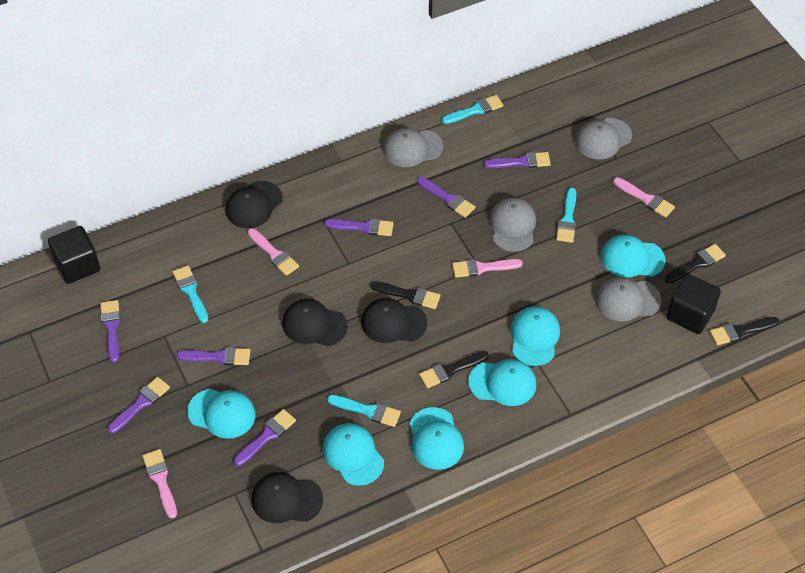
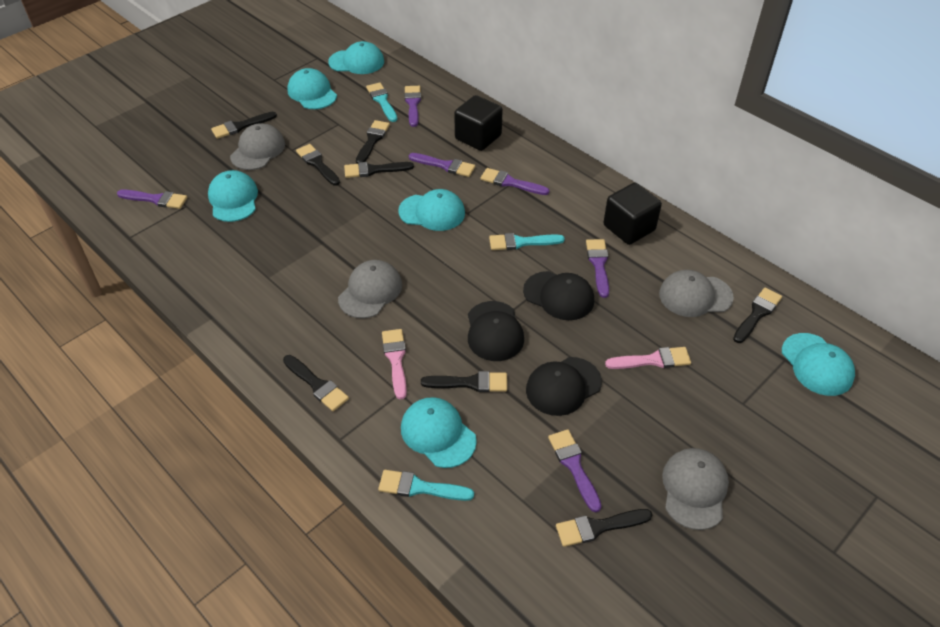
black brush: [370,281,441,309] [419,351,489,388] [665,244,726,283] [710,317,780,345] = 4 -> [211,112,277,139] [283,355,349,411] [296,144,340,186] [344,162,414,178] [356,120,390,164] [421,371,507,392] [556,509,652,547] [733,287,782,343] = 8
black cap: [226,181,283,228] [251,472,323,523] [282,299,348,346] [361,298,427,343] = 4 -> [468,301,524,361] [523,271,594,320] [526,357,602,416] = 3
pink brush: [142,449,177,518] [248,228,299,276] [452,259,523,278] [613,177,675,218] = 4 -> [382,329,407,400] [605,347,691,369] = 2
purple brush: [100,300,121,362] [108,377,170,433] [177,347,250,366] [234,409,296,466] [325,219,394,236] [417,177,475,218] [484,152,551,168] = 7 -> [117,189,187,209] [404,86,421,127] [409,153,475,177] [480,168,549,195] [548,429,601,512] [586,239,609,298] = 6
turquoise brush: [172,265,208,323] [327,395,401,427] [442,95,503,124] [556,188,576,243] = 4 -> [366,83,397,122] [378,470,474,501] [489,233,565,250] = 3

